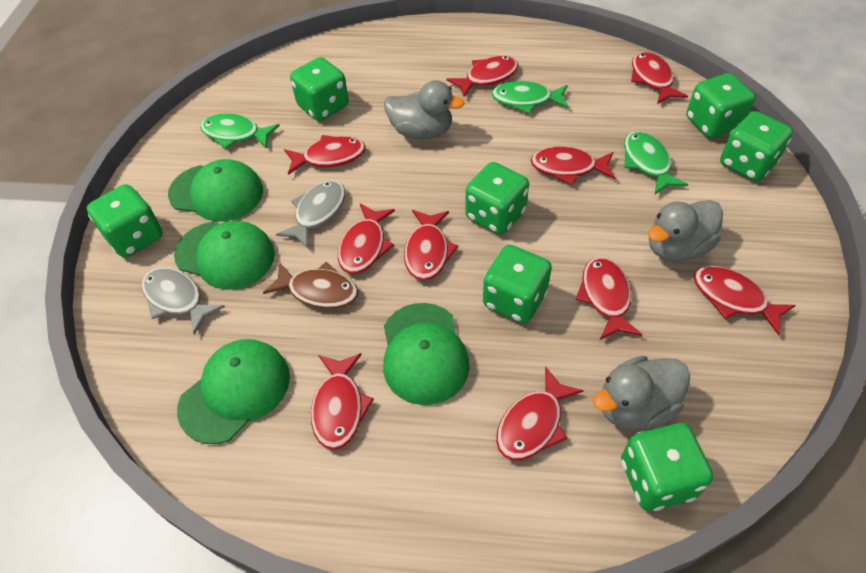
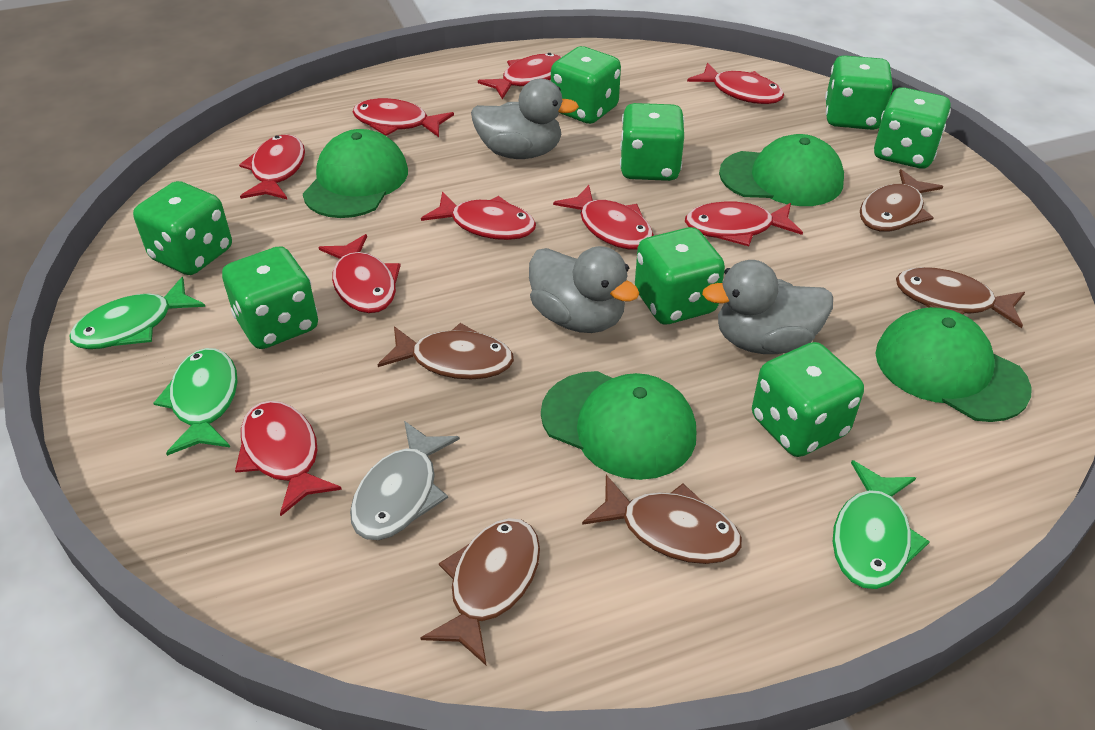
brown fish: [263,262,359,309] = 1 -> [378,323,514,379] [421,518,540,665] [582,475,742,564] [860,169,943,232] [896,267,1025,328] = 5
green dice: [87,184,163,258] [290,57,349,121] [465,162,529,235] [483,245,552,323] [621,423,713,511] [687,73,755,138] [720,111,793,181] = 7 -> [133,181,232,275] [222,246,318,349] [551,46,621,124] [620,103,684,181] [635,227,725,324] [752,342,864,457] [825,55,893,130] [874,87,951,168] = 8
grey fish: [142,268,225,335] [276,180,345,248] = 2 -> [350,421,460,540] = 1
red fish: [284,135,366,175] [311,353,374,450] [338,204,395,274] [404,210,458,281] [447,56,518,97] [496,367,584,460] [531,147,615,185] [576,257,643,340] [631,52,688,104] [694,266,796,335] = 10 -> [235,401,342,516] [239,134,305,200] [319,234,401,313] [353,98,454,137] [421,192,536,240] [478,53,562,99] [553,185,654,249] [685,201,803,246] [687,63,784,104] = 9

